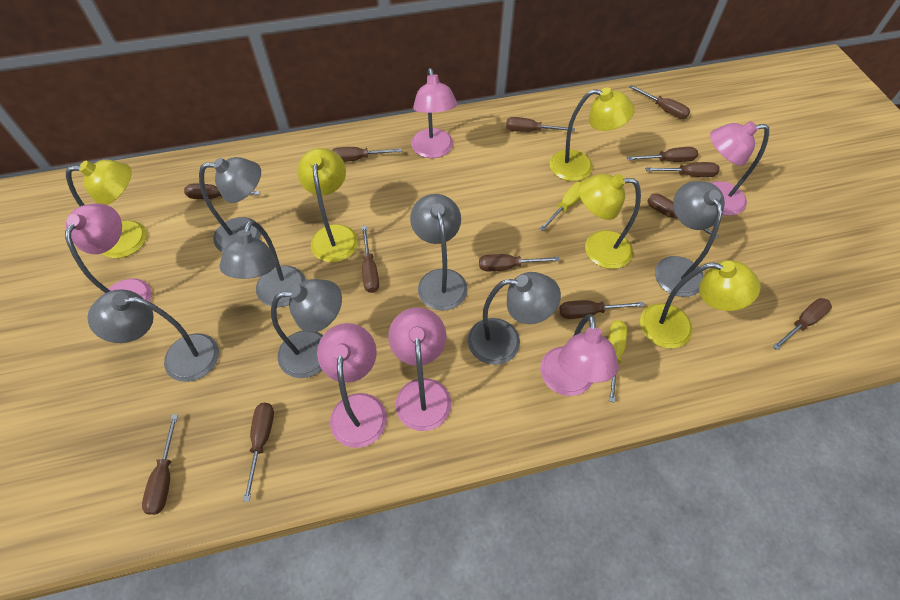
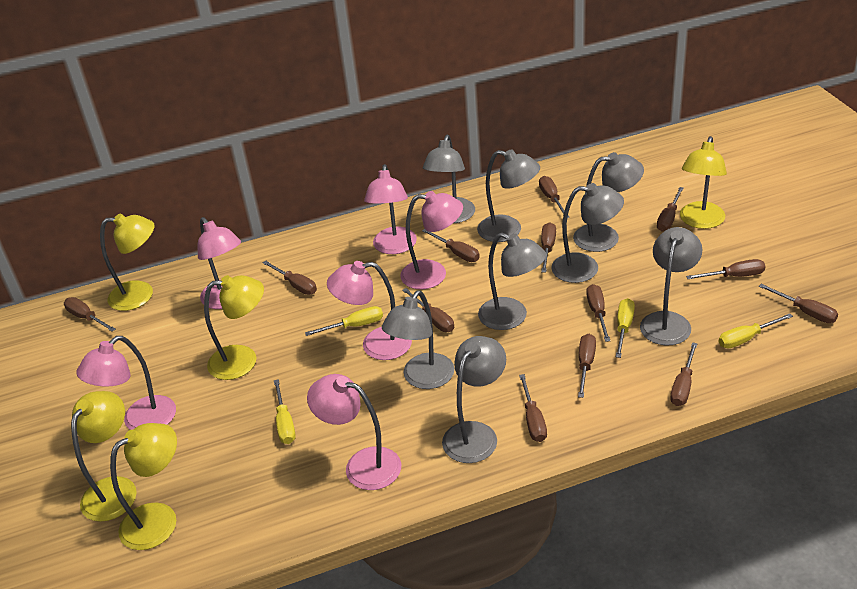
grey lamp: [87,289,219,382] [199,157,261,252] [219,220,306,307] [271,279,342,378] [410,194,468,311] [468,272,561,365] [655,181,725,297] = 7 -> [382,290,454,389] [423,135,475,223] [442,336,506,463] [477,149,540,242] [478,233,547,330] [551,183,624,283] [573,152,644,252] [640,227,702,346] = 8
yellow screwdriver: [539,182,581,231] [608,320,627,402] = 2 -> [274,379,296,444] [305,306,383,336] [616,298,635,358] [718,313,793,348] = 4

